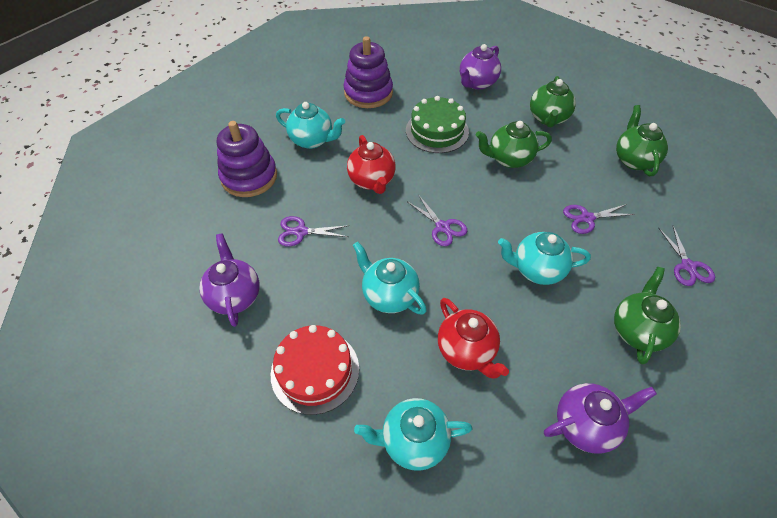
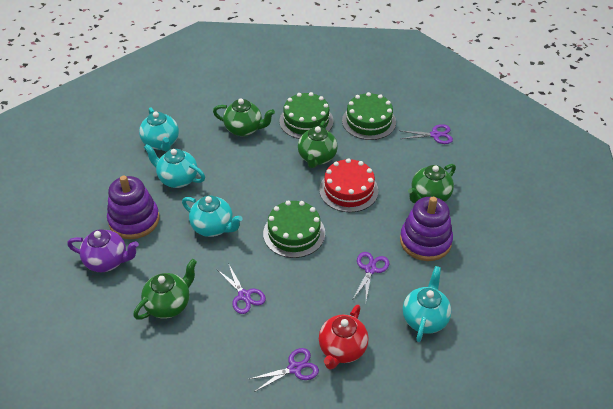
green cake: [406,96,469,153] = 1 -> [263,200,325,258] [279,92,333,139] [342,92,396,140] = 3
purple teapot: [199,233,260,327] [460,44,501,90] [544,383,657,454] = 3 -> [67,229,139,272] = 1
red teapot: [347,135,396,194] [438,298,509,379] = 2 -> [319,305,369,369] = 1

